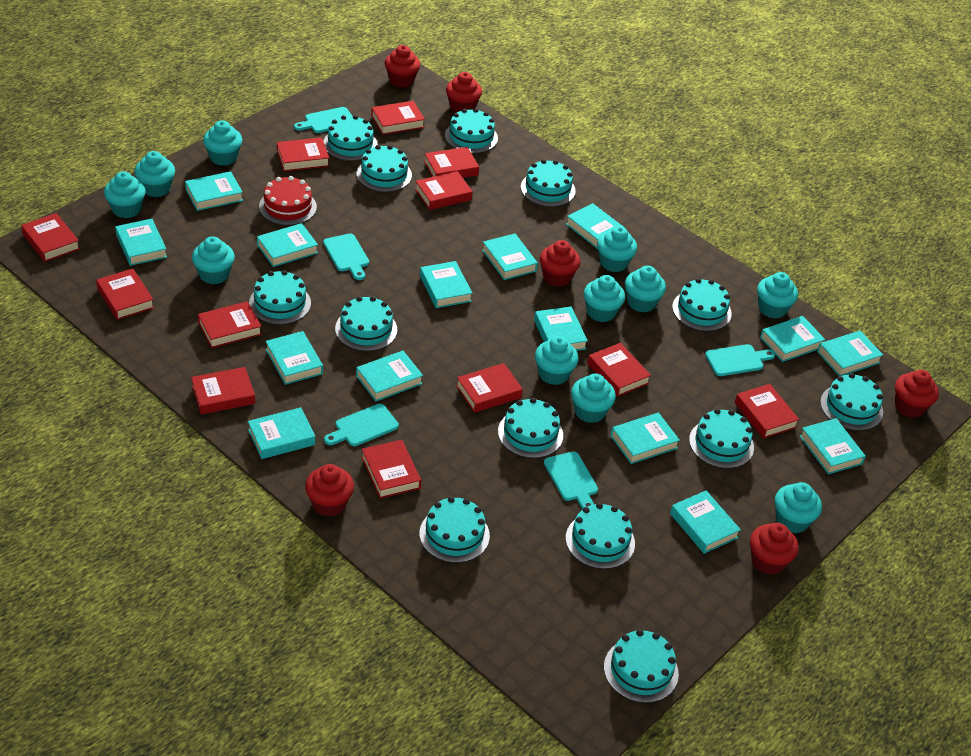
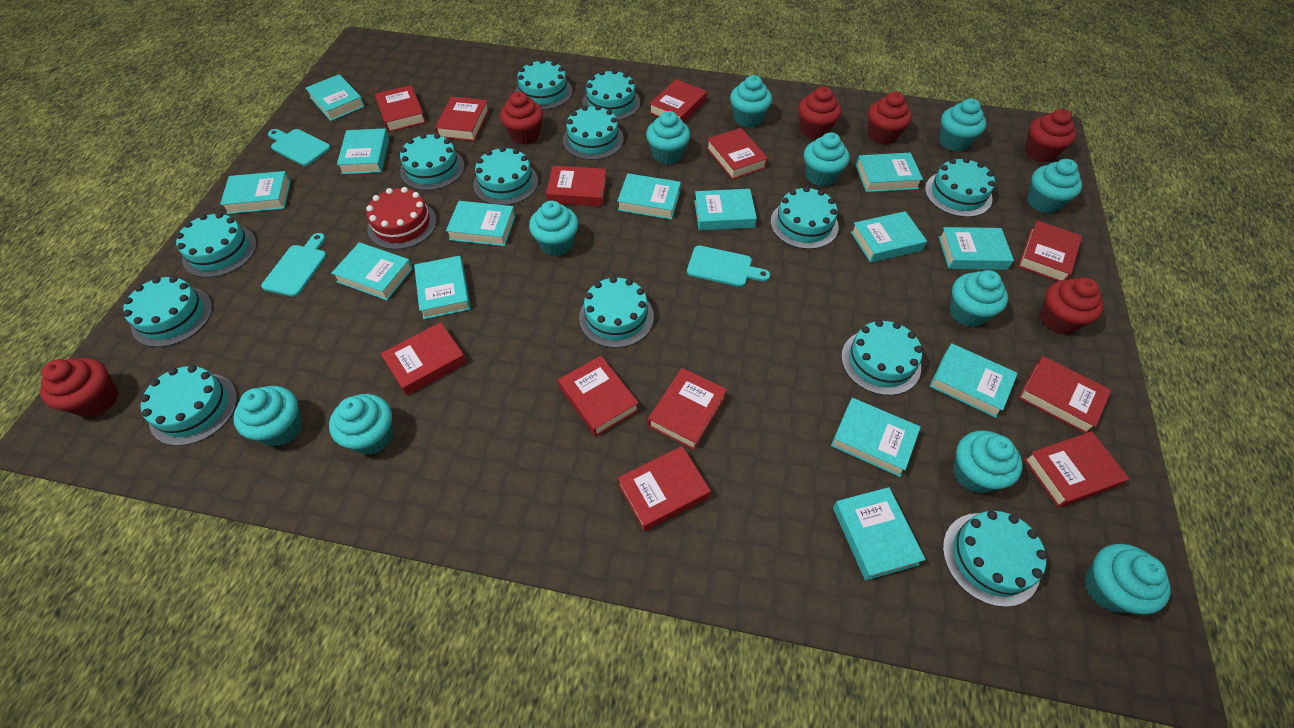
turquoise book: [115,219,167,266] [185,171,243,211] [248,407,315,459] [257,223,318,267] [266,331,323,385] [356,351,423,402] [420,261,473,308] [482,234,538,280] [534,307,588,351] [566,203,625,249] [610,412,680,464] [670,490,741,554] [760,316,826,362] [800,418,866,474] [817,331,883,376] = 15 -> [220,171,291,214] [305,74,365,121] [331,242,413,300] [337,129,389,174] [414,256,471,319] [446,201,515,246] [617,173,681,220] [694,189,757,230] [831,398,921,477] [833,487,926,581] [851,211,927,263] [856,153,923,192] [930,343,1018,418] [939,227,1014,270] = 14
turquoise cutting board: [294,107,352,133] [323,233,369,280] [324,404,399,446] [544,451,598,510] [705,344,775,376] = 5 -> [261,233,327,297] [268,129,331,166] [687,246,770,287] = 3

